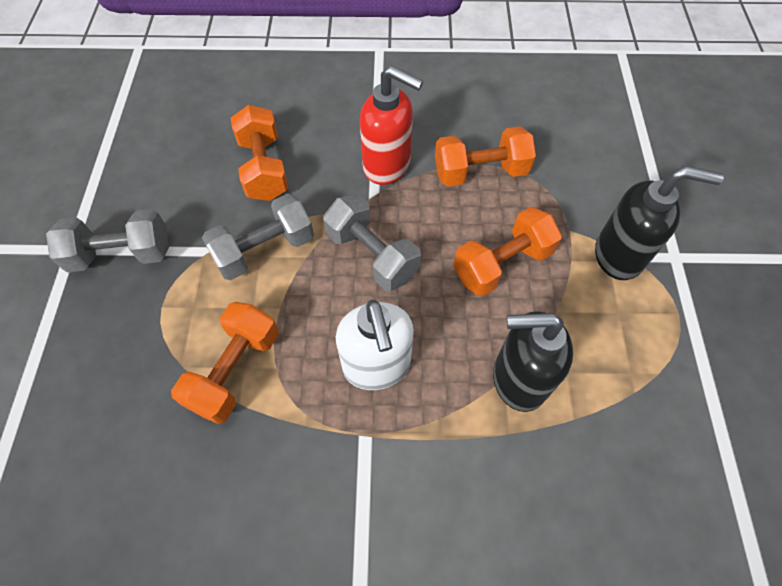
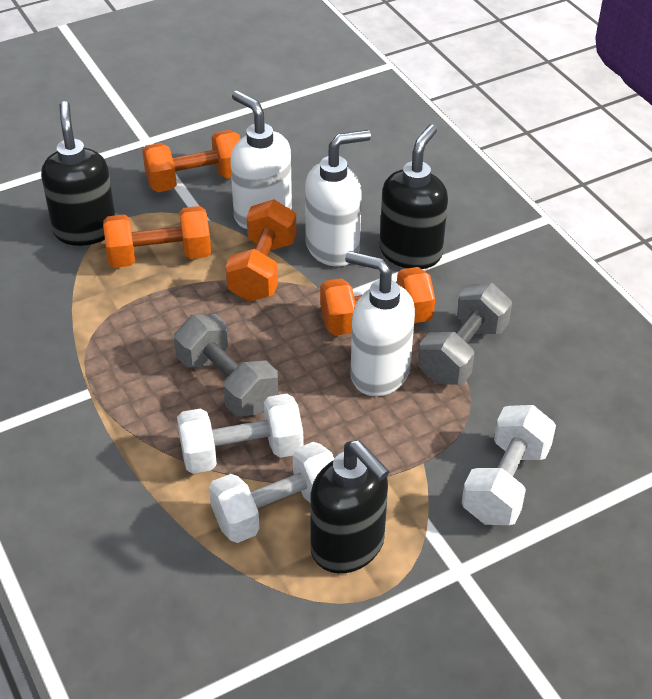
black soap dispenser: [493,311,573,412] [595,166,724,280] = 2 -> [41,101,115,246] [310,440,390,573] [380,125,448,269] = 3
grey dumbbell: [46,209,169,272] [202,193,314,280] [323,194,421,291] = 3 -> [174,314,278,417] [418,283,512,385] = 2
red soap dispenser: [360,66,423,185] = 1 -> none = 0
white dumbbell: none = 0 -> [177,394,303,474] [209,442,334,543] [462,405,556,525] = 3
white soap dispenser: [336,300,414,390] = 1 -> [230,91,292,229] [305,130,371,267] [345,251,415,396] = 3

